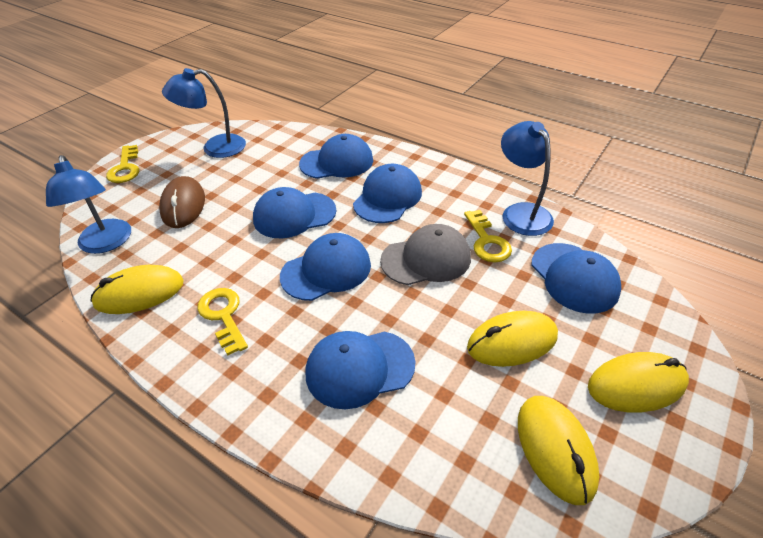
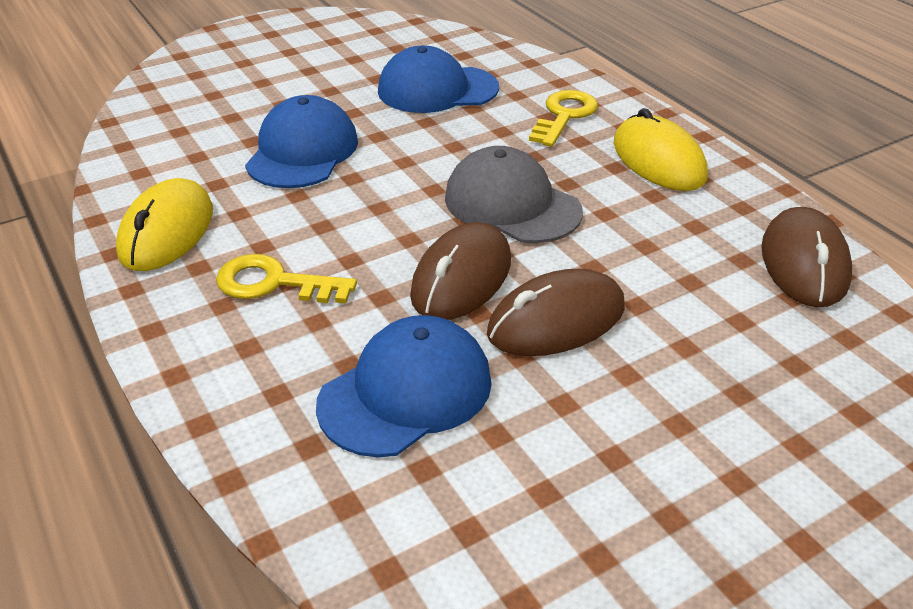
blue cap: [253,187,337,238] [280,233,371,301] [299,134,373,179] [305,331,415,409] [353,164,422,223] [532,243,621,314] = 6 -> [245,95,358,188] [316,315,492,457] [378,46,499,113] = 3
blue lamp: [46,155,131,254] [162,68,246,158] [501,121,554,236] = 3 -> none = 0
brown mouse: [159,176,205,228] = 1 -> [410,222,511,320] [487,269,625,356] [761,207,852,307] = 3
yellow key: [106,145,139,183] [197,288,248,355] [464,210,512,262] = 3 -> [216,254,357,303] [529,90,598,147] = 2
yellow mouse: [90,265,184,314] [467,311,558,367] [518,396,600,505] [588,352,689,412] = 4 -> [116,178,213,271] [613,108,708,191] = 2

